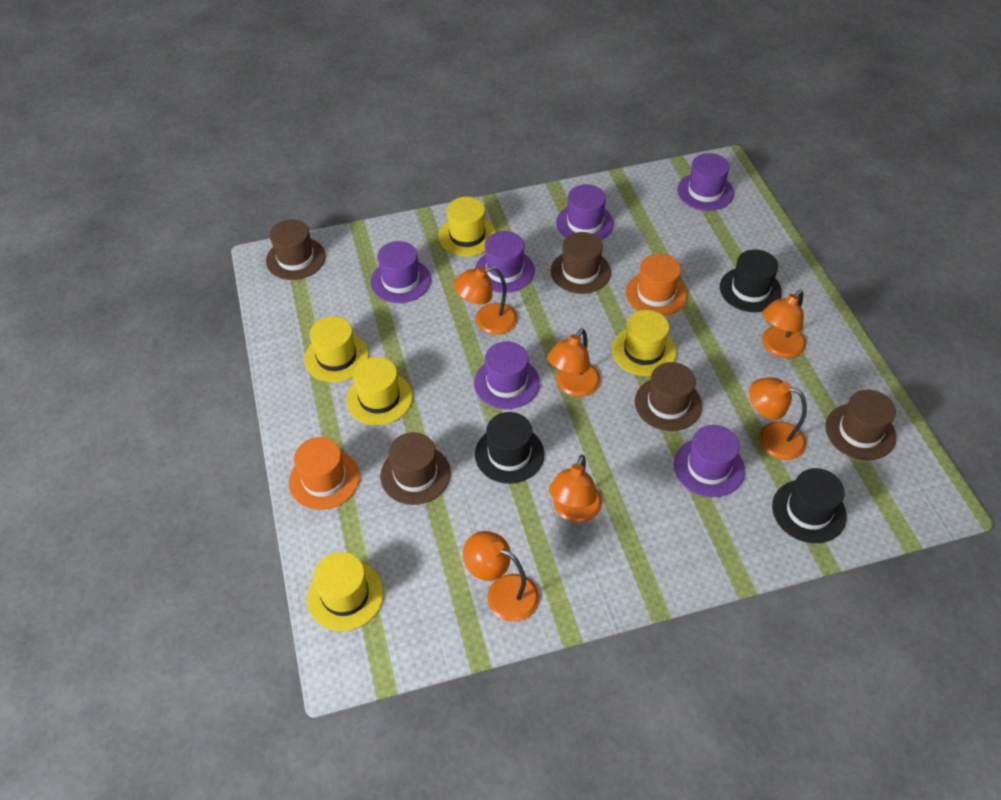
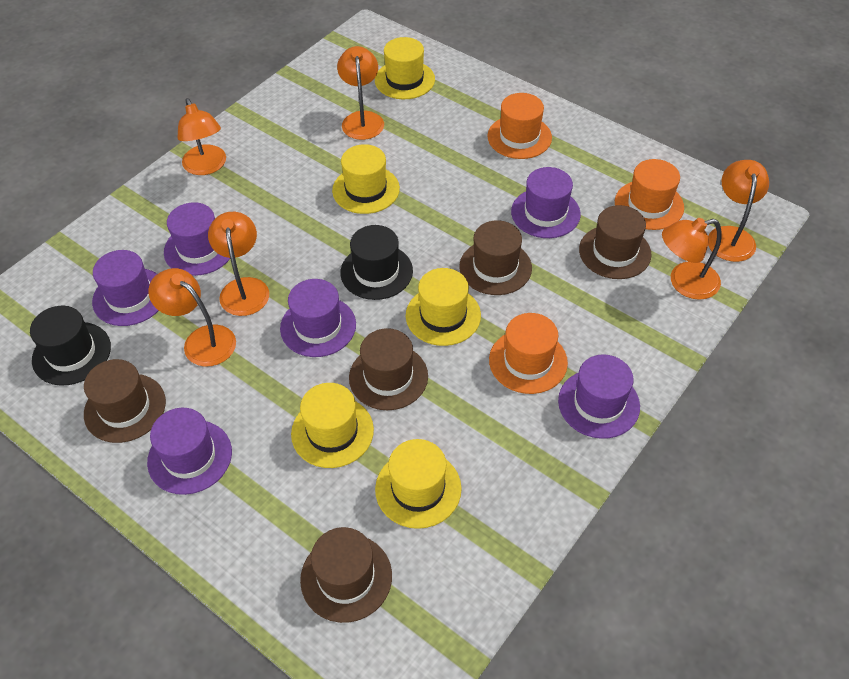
black hat: [475,412,544,484] [720,249,782,312] [772,468,847,543] = 3 -> [30,306,111,385] [340,225,413,300] = 2
orange hat: [289,437,360,510] [626,254,687,317] = 2 -> [487,93,552,159] [489,313,568,394] [615,159,684,230] = 3

